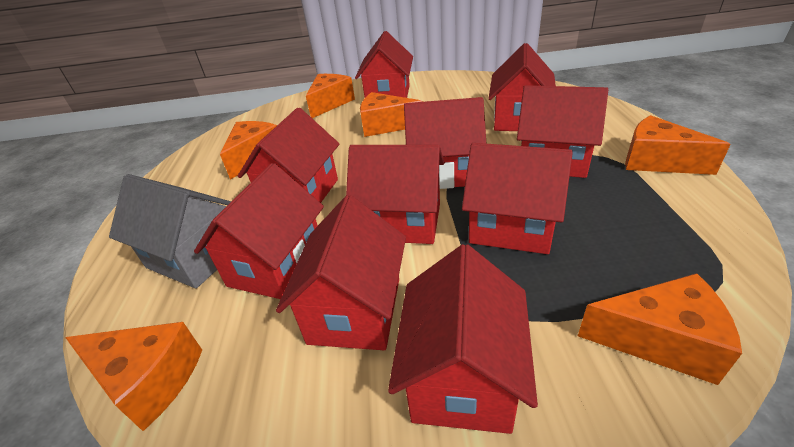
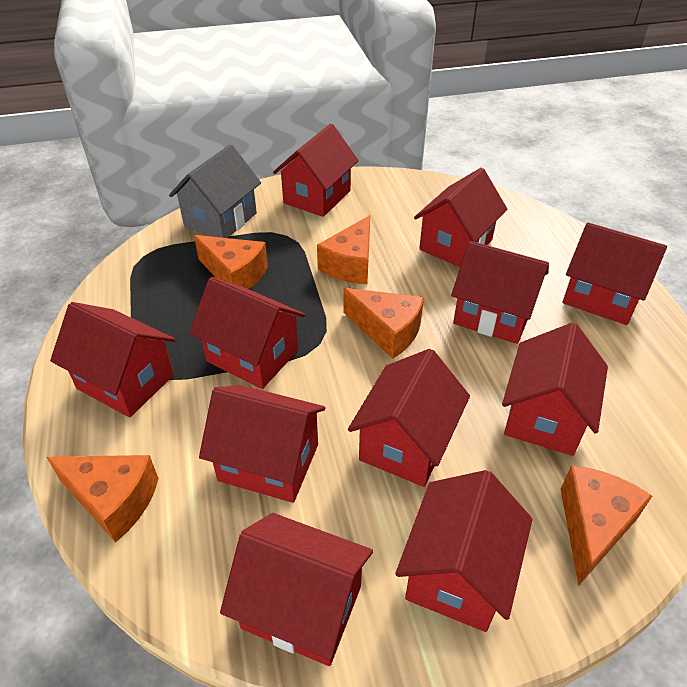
orange cheese: [66,322,202,431] [220,121,277,180] [306,74,355,118] [360,92,423,137] [578,273,742,385] [625,115,731,175] = 6 -> [47,455,159,543] [194,235,268,289] [317,215,370,284] [343,288,424,359] [561,466,652,585] = 5
red house: [194,163,324,299] [238,108,339,203] [276,195,406,350] [346,145,445,244] [355,31,413,98] [388,244,538,434] [404,97,486,189] [462,143,573,254] [488,43,556,131] [517,85,608,178] = 10 -> [50,302,175,417] [189,277,305,389] [199,385,325,503] [220,513,373,666] [273,124,359,217] [348,349,470,487] [395,470,533,632] [414,168,507,267] [451,241,549,344] [502,323,608,456] [563,222,667,325] = 11

